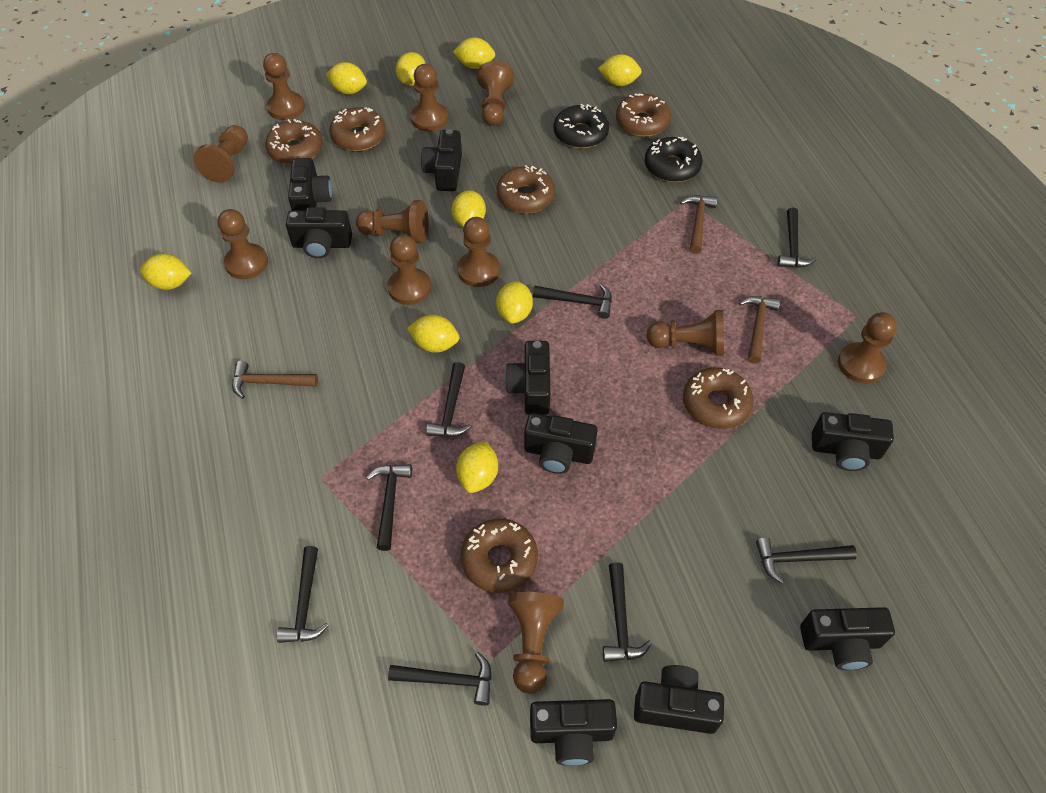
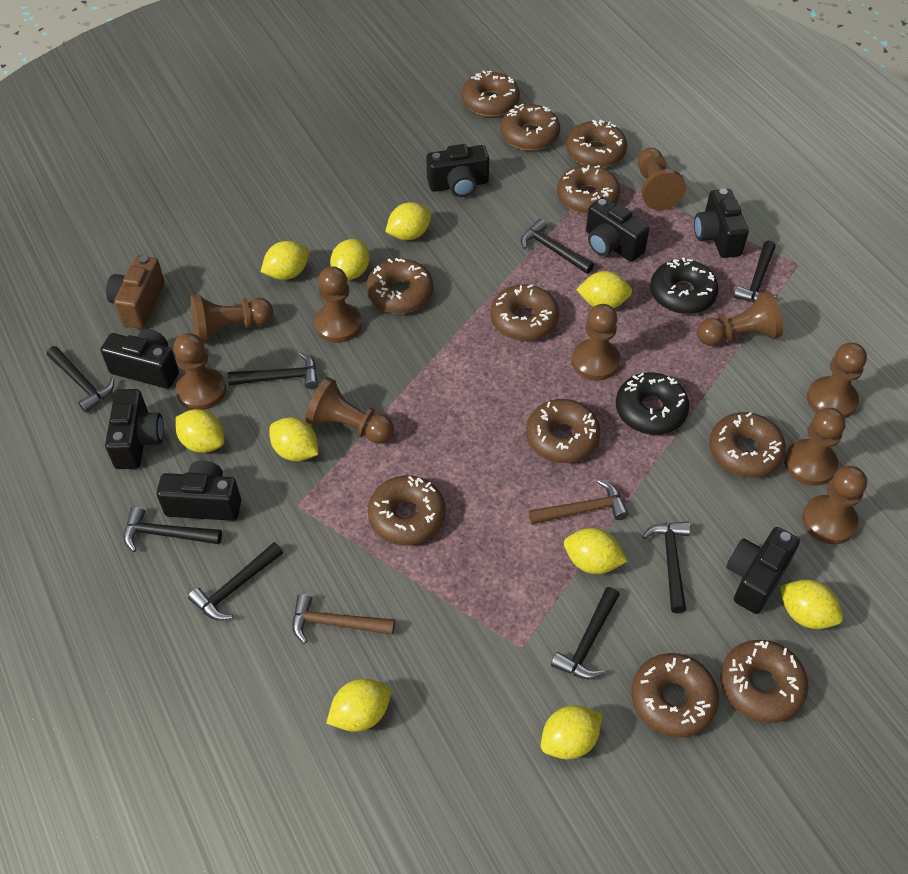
black camera: [286,207,352,258] [288,158,332,210] [421,129,462,191] [505,341,550,415] [524,413,598,474] [530,699,617,766] [634,665,724,734] [800,607,895,670] [812,412,894,471] = 9 -> [100,329,179,389] [105,389,164,469] [156,461,241,521] [426,144,489,197] [586,197,650,262] [694,189,749,258] [726,527,800,614] = 7
brown camera: none = 0 -> [106,255,165,329] = 1
brown donut: [265,119,323,165] [329,107,386,151] [461,519,538,593] [497,165,555,213] [616,93,671,137] [683,367,754,429] = 6 -> [366,258,433,314] [368,475,446,545] [461,71,520,117] [490,284,559,341] [500,104,560,151] [526,399,601,463] [557,165,620,214] [566,120,627,168] [631,653,719,737] [709,412,786,477] [720,640,809,723] = 11
brown hammer: [232,361,318,399] [680,195,718,254] [739,296,780,364] = 3 -> [293,594,395,644] [529,480,628,525] = 2
brown pawn: [194,125,248,183] [218,209,268,279] [263,53,305,120] [356,200,429,243] [387,234,431,305] [411,64,448,131] [457,217,500,287] [477,61,514,126] [508,592,564,694] [646,310,724,356] [838,312,897,384] = 11 -> [173,333,226,410] [191,294,273,342] [305,377,394,444] [314,266,362,343] [572,304,620,381] [638,148,686,211] [697,291,783,346] [784,408,846,486] [802,466,867,544] [807,342,867,418] = 10
yellow lemon: [140,254,191,290] [326,62,367,94] [396,52,426,86] [407,315,459,353] [452,190,486,228] [453,37,495,69] [456,441,498,493] [496,281,533,324] [598,54,642,86] = 9 -> [175,409,224,453] [261,241,309,280] [269,417,318,461] [326,679,391,732] [330,239,370,280] [385,202,431,240] [541,705,602,760] [564,528,628,574] [576,271,632,308] [780,580,843,629] = 10

